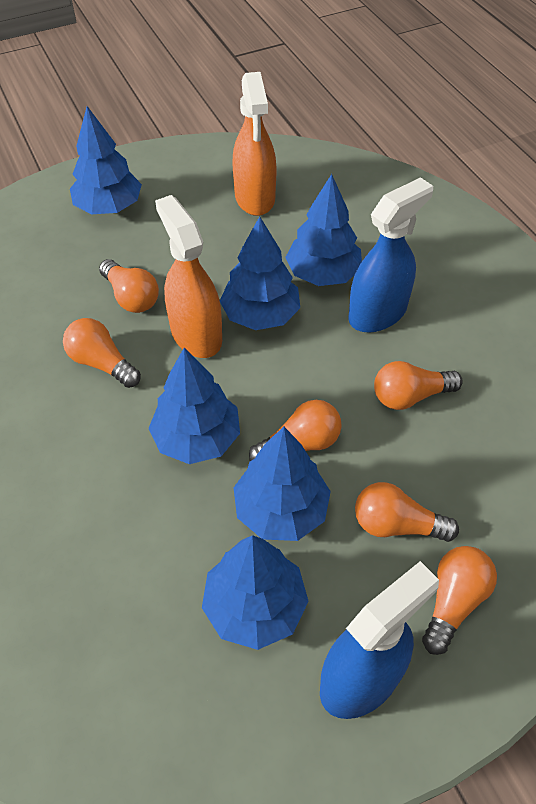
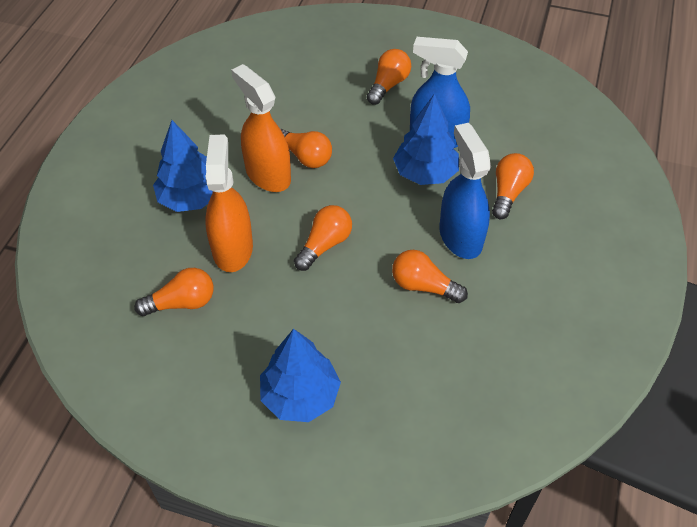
blue tree: [70,106,142,214] [148,348,240,464] [202,535,309,650] [220,216,300,330] [233,427,331,541] [285,174,362,286] = 6 -> [153,120,213,212] [260,329,341,422] [393,94,459,185] = 3

